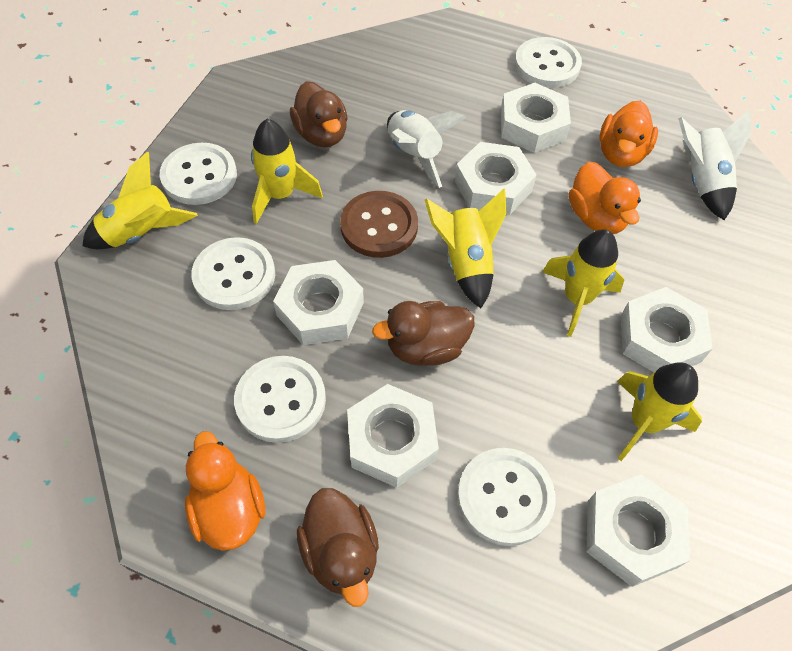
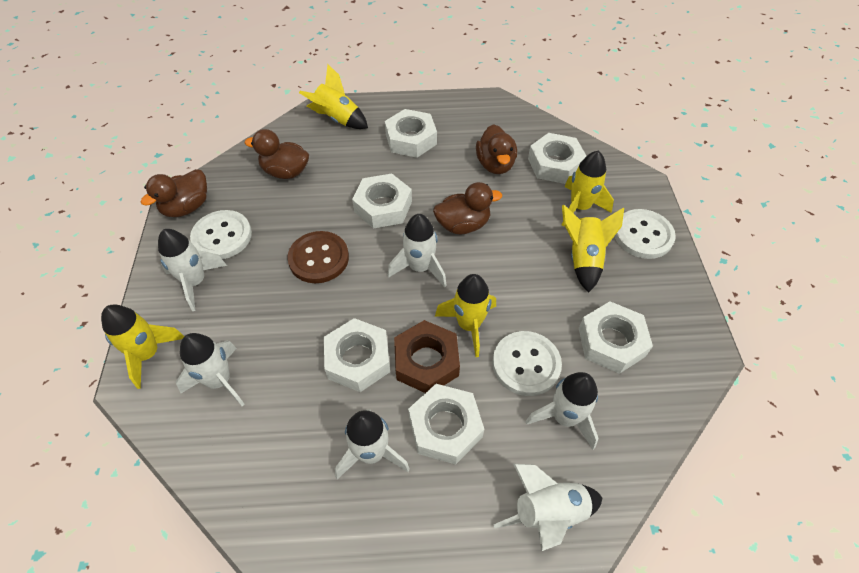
brown duck: [290,81,348,147] [297,488,379,607] [372,301,474,366] = 3 -> [141,169,207,217] [245,129,309,179] [433,182,502,234] [476,124,517,174] = 4
brown nut: none = 0 -> [394,320,460,393] = 1
orange duck: [185,431,265,551] [569,162,641,234] [599,101,658,167] = 3 -> none = 0
white button: [160,143,237,205] [192,237,275,310] [234,356,326,443] [457,448,556,546] [515,37,582,88] = 5 -> [190,210,252,259] [492,331,562,396] [614,209,676,259] = 3
white rocket: [387,110,466,188] [678,110,751,220] = 2 -> [158,229,227,311] [176,333,245,406] [335,409,410,479] [388,214,447,287] [493,464,602,551] [525,372,599,450] = 6

